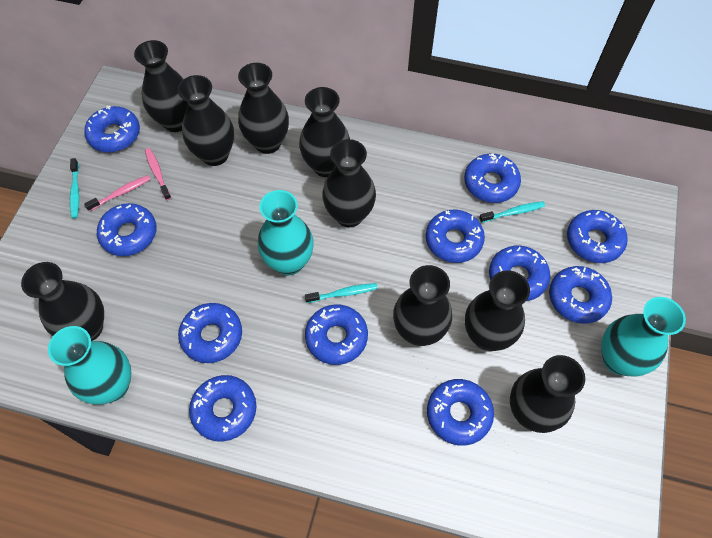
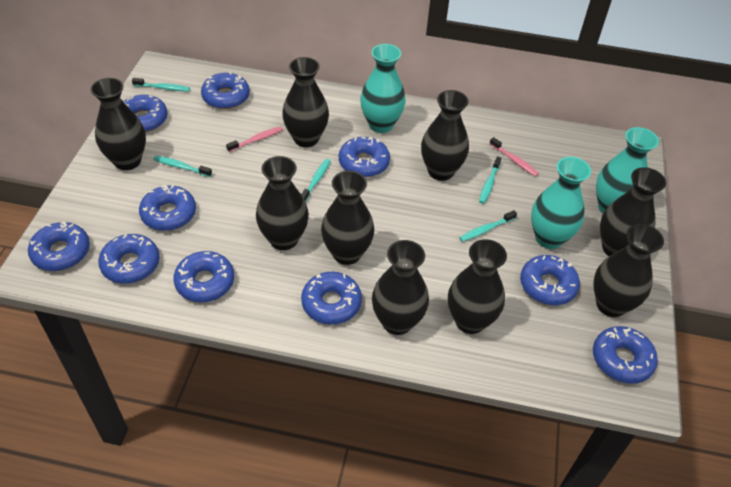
blue donut: [84,106,140,153] [97,203,157,256] [178,303,242,363] [189,375,257,442] [305,304,368,365] [426,210,485,263] [427,379,494,446] [464,154,521,203] [489,245,550,301] [549,266,612,324] [567,210,628,263] = 11 -> [28,222,90,271] [98,234,160,284] [123,95,168,132] [139,185,196,231] [173,251,234,302] [201,72,250,109] [301,272,362,324] [339,137,390,177] [520,255,580,305] [593,326,658,384] = 10
turquoise toothbrush: [70,158,79,219] [305,283,378,303] [479,201,545,223] = 3 -> [132,78,190,91] [153,156,212,177] [301,159,331,202] [459,210,517,242] [479,156,501,204] = 5

